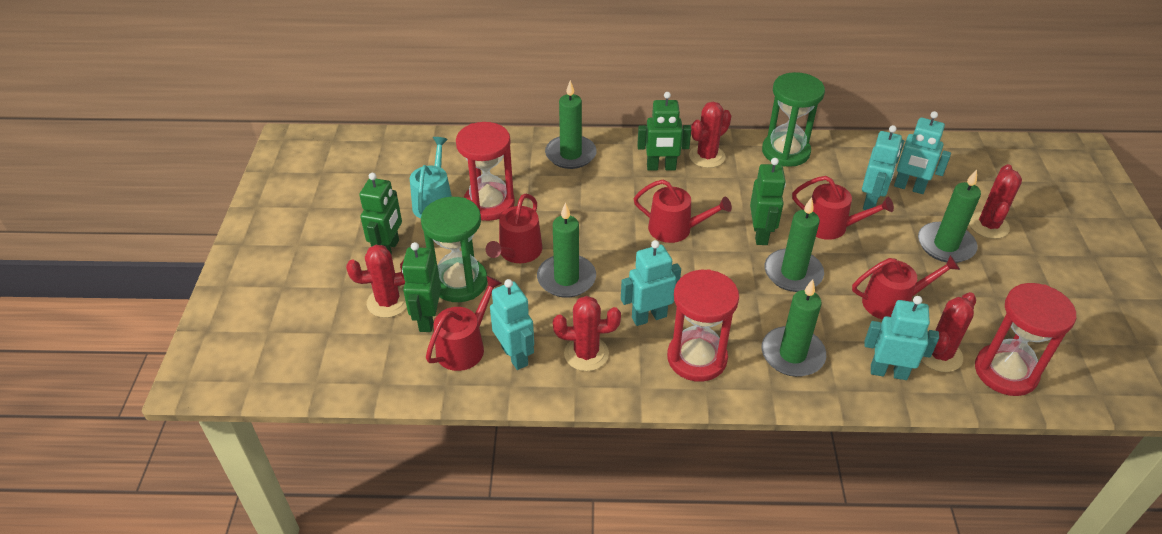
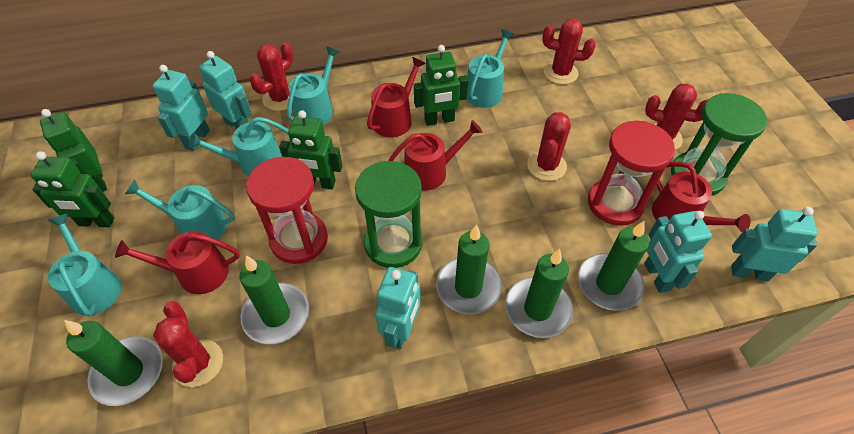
red hourglass: [456,122,515,221] [667,269,739,382] [975,283,1076,396] = 3 -> [246,157,328,264] [588,121,675,226] = 2
red watering can: [426,276,502,371] [486,194,542,263] [634,180,732,243] [792,176,894,240] [852,255,960,320] = 5 -> [115,231,240,294] [367,57,426,137] [389,120,482,191] [652,162,751,232] = 4
turquoise watering can: [410,137,452,219] = 1 -> [48,213,121,317] [125,179,235,240] [189,117,290,176] [287,46,340,125] [466,29,514,108] = 5

